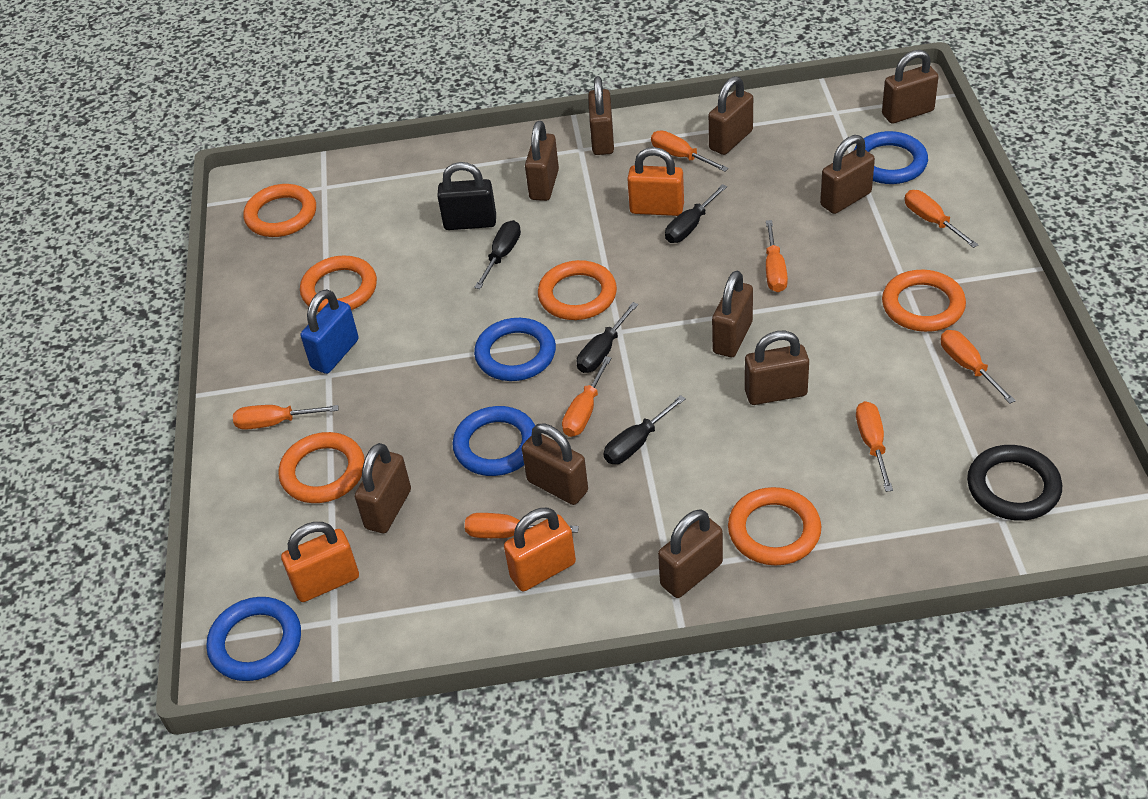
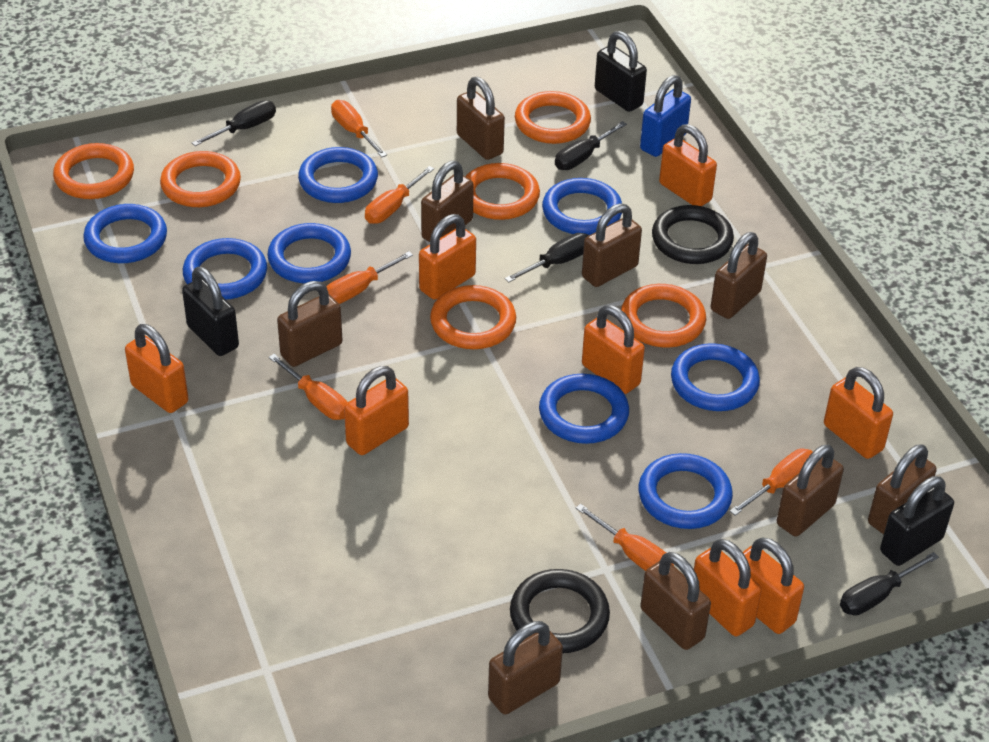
black padlock: [437,162,496,230] = 1 -> [182,267,239,356] [595,31,647,112] [880,476,954,566] = 3
black ring: [967,445,1062,521] = 1 -> [510,569,610,653] [652,205,734,264] = 2
blue ring: [206,597,301,681] [452,406,536,476] [474,318,556,381] [854,131,928,184] = 4 -> [83,204,167,263] [183,238,267,299] [267,223,351,283] [298,147,378,203] [539,374,629,444] [542,178,622,235] [639,453,733,529] [671,343,760,411] = 8
brown padlock: [355,443,411,533] [522,423,588,505] [525,121,559,201] [588,76,614,155] [658,510,723,598] [708,76,753,155] [712,271,753,357] [745,331,809,405] [820,135,875,214] [882,50,939,123] = 10 -> [277,281,342,367] [421,160,474,242] [457,77,505,160] [488,621,563,715] [582,203,642,287] [640,552,711,650] [711,232,767,319] [777,445,844,537] [868,444,937,534] = 9
orange padlock: [281,522,359,602] [504,508,576,591] [627,147,684,216] = 3 -> [125,324,188,413] [344,366,409,455] [419,214,476,300] [582,305,645,394] [659,124,717,206] [694,539,762,636] [735,537,804,634] [824,367,893,459] = 8
orange screwdriver: [233,405,338,430] [465,513,579,538] [562,356,611,437] [651,130,729,172] [766,220,788,292] [856,401,893,492] [905,190,978,248] [941,330,1016,404] = 8 -> [269,354,348,420] [326,251,413,304] [331,100,387,157] [365,166,434,224] [576,504,674,571] [730,449,813,516] = 6

